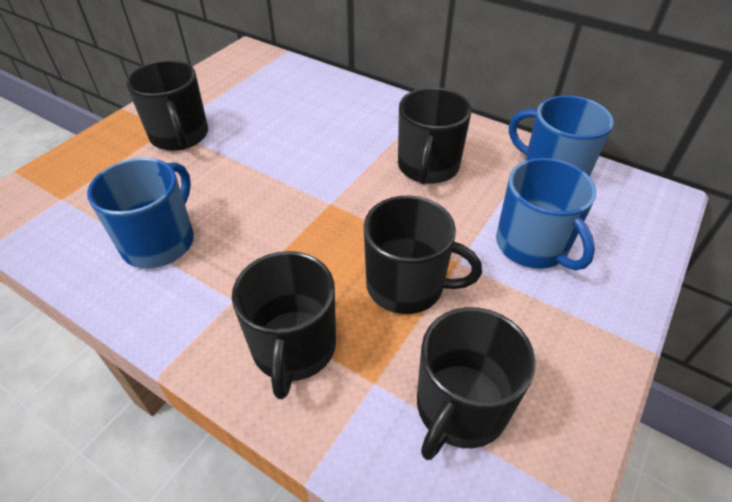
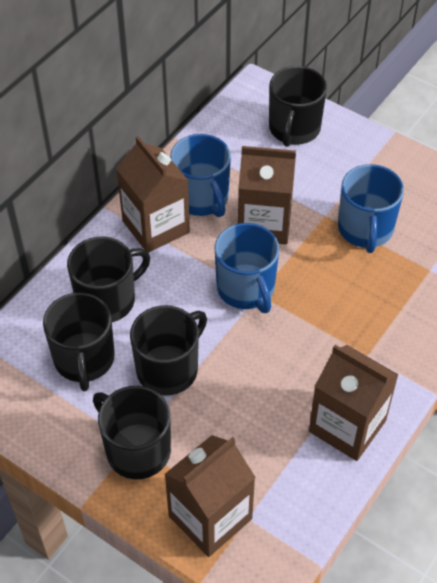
brown carton: none = 0 -> [116,136,190,253] [164,435,256,557] [238,146,296,245] [309,345,399,461] = 4

